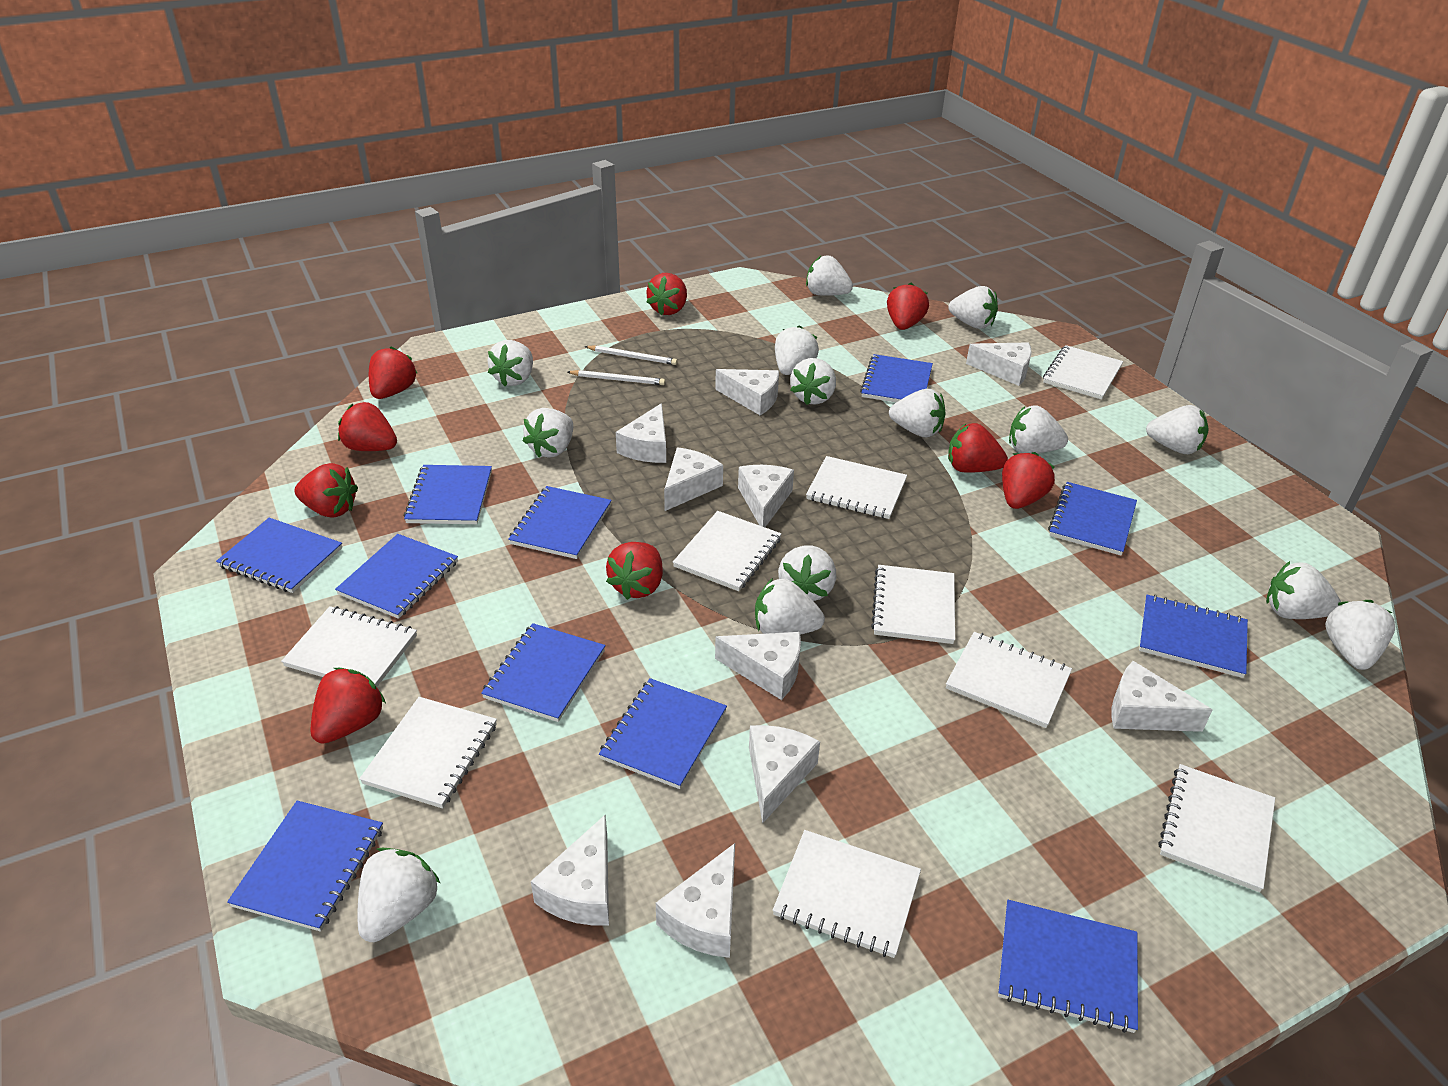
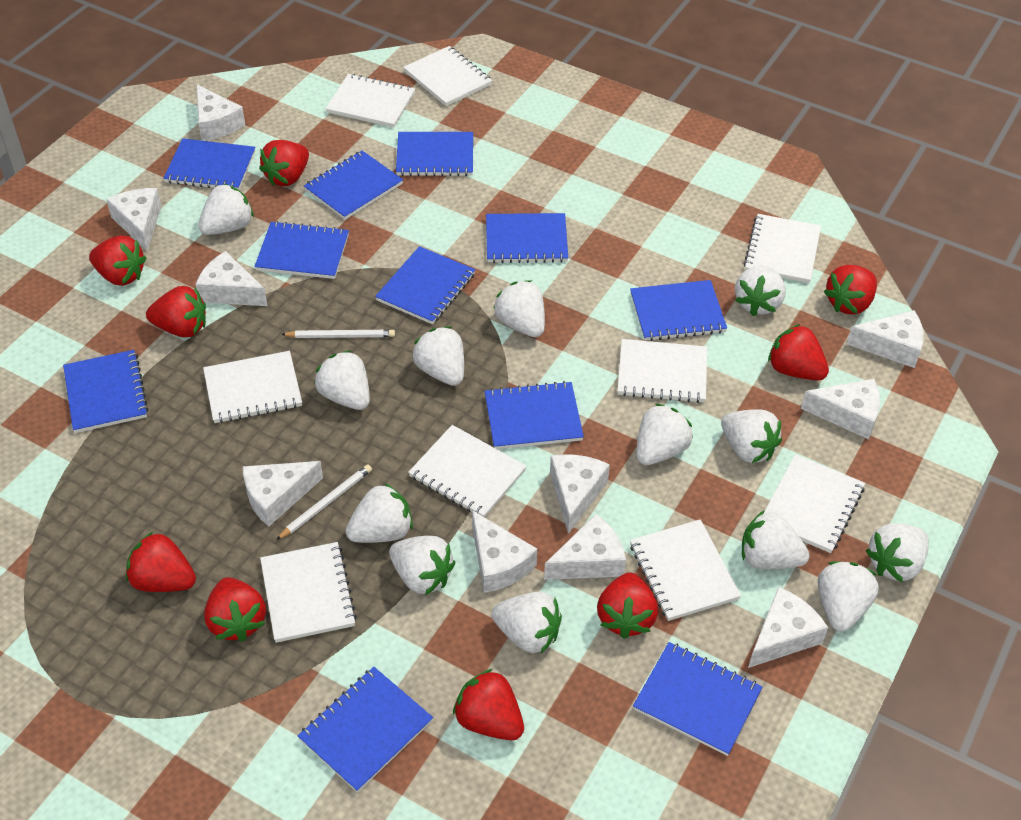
white strawberry: [358,848,441,942] [487,340,533,386] [523,408,573,458] [755,578,825,635] [775,325,819,375] [778,545,836,601] [790,358,836,405] [806,255,853,296] [889,389,946,437] [948,286,998,329] [1009,405,1068,453] [1146,405,1208,454] [1266,561,1341,619] [1325,600,1395,670] = 14 -> [198,184,254,235] [314,350,370,410] [345,483,413,543] [389,536,455,595] [412,327,464,386] [491,591,562,653] [493,280,545,337] [636,404,693,465] [721,409,782,463] [735,266,786,316] [742,510,810,569] [818,561,879,632] [866,524,929,582] = 13

